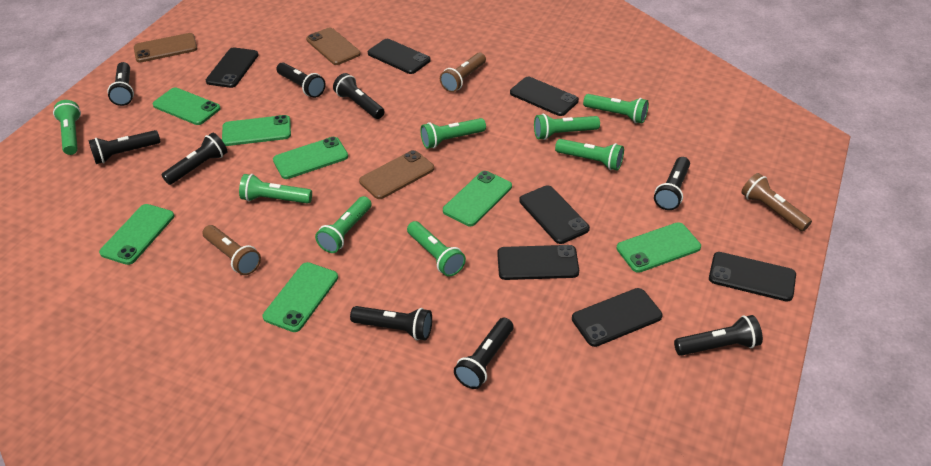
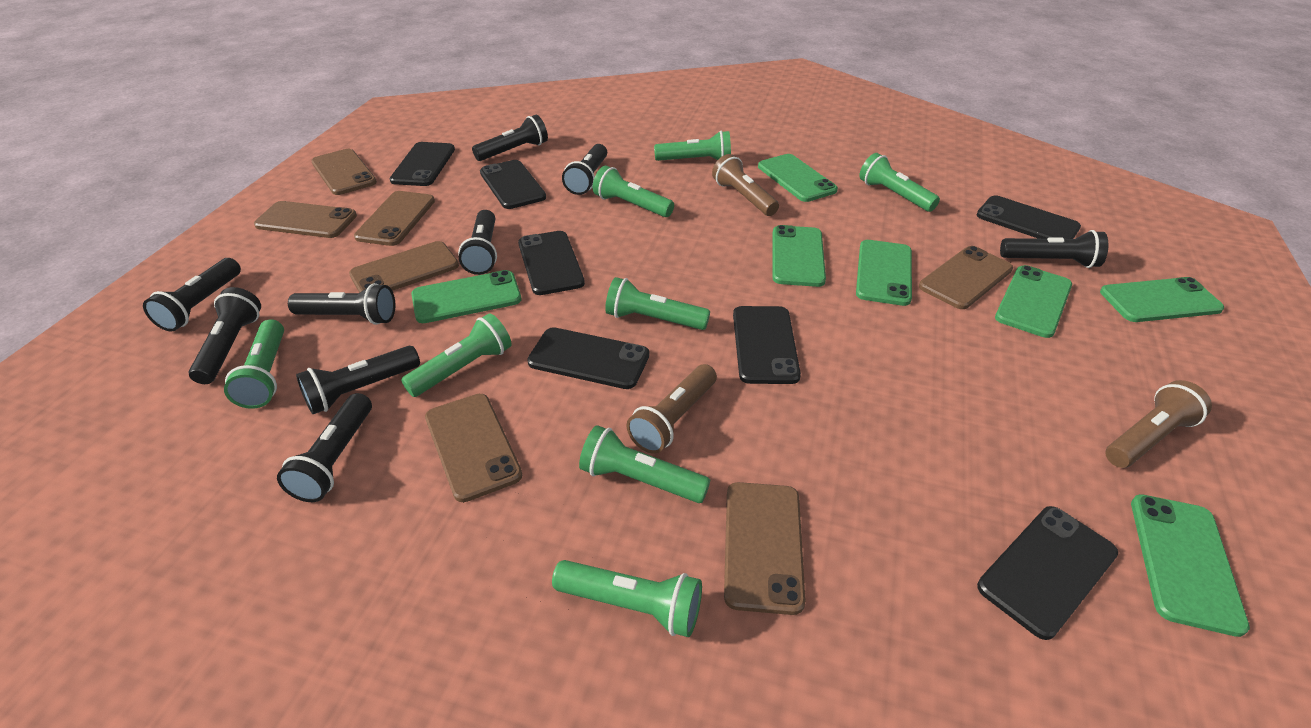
brown phone: [134,33,198,62] [306,28,361,65] [359,150,434,199] = 3 -> [254,201,357,238] [311,149,377,195] [349,241,459,293] [354,191,435,246] [425,394,522,502] [724,482,806,615] [919,246,1013,309] = 7

